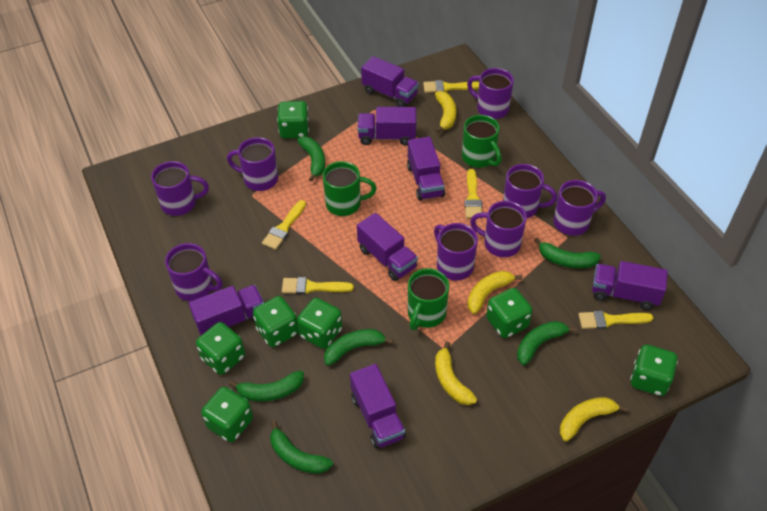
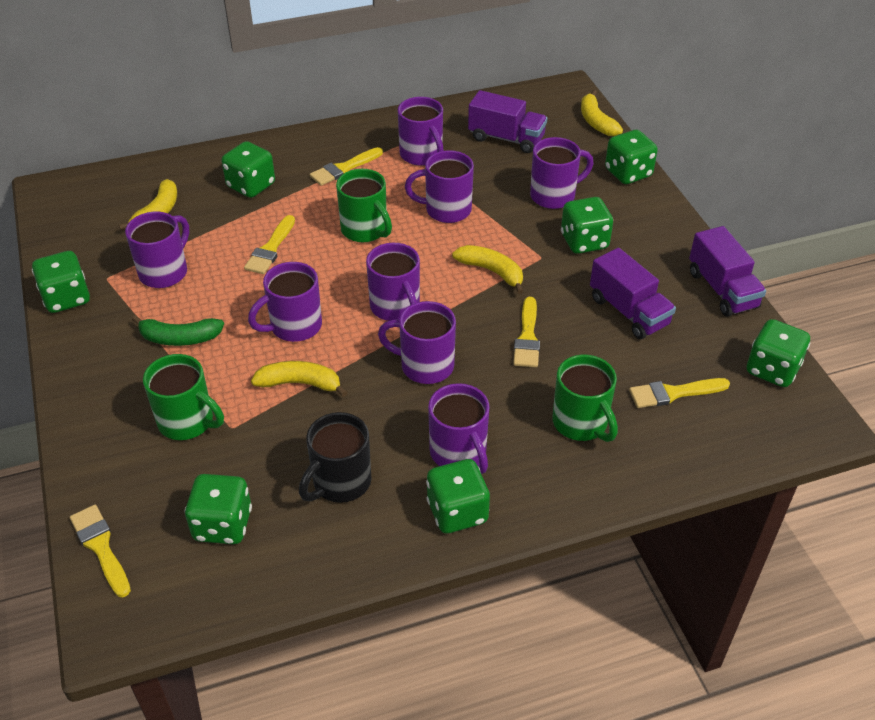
black mug: none = 0 -> [299,412,371,503] = 1
green banana: [229,371,304,402] [270,421,333,474] [297,136,325,182] [324,329,394,366] [517,321,577,365] [534,237,601,268] = 6 -> [132,315,224,346] = 1
purple truck: [189,285,264,335] [350,364,406,449] [357,107,416,145] [357,213,418,281] [361,56,419,107] [407,137,445,201] [592,261,668,310] = 7 -> [468,90,547,153] [590,248,676,339] [689,226,766,317] = 3

